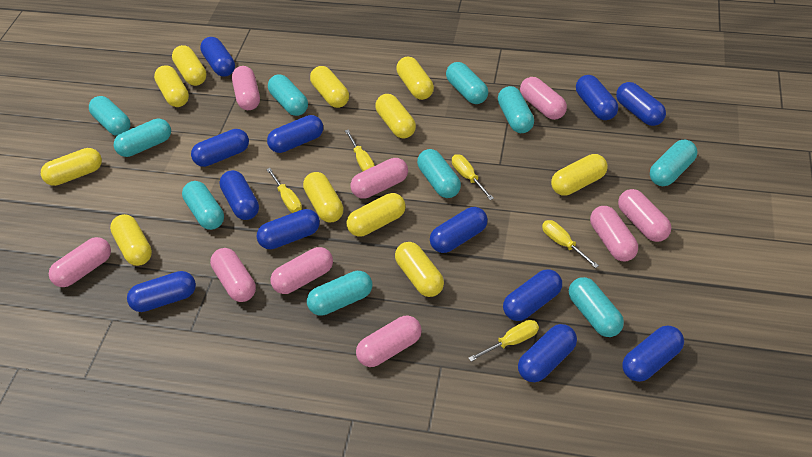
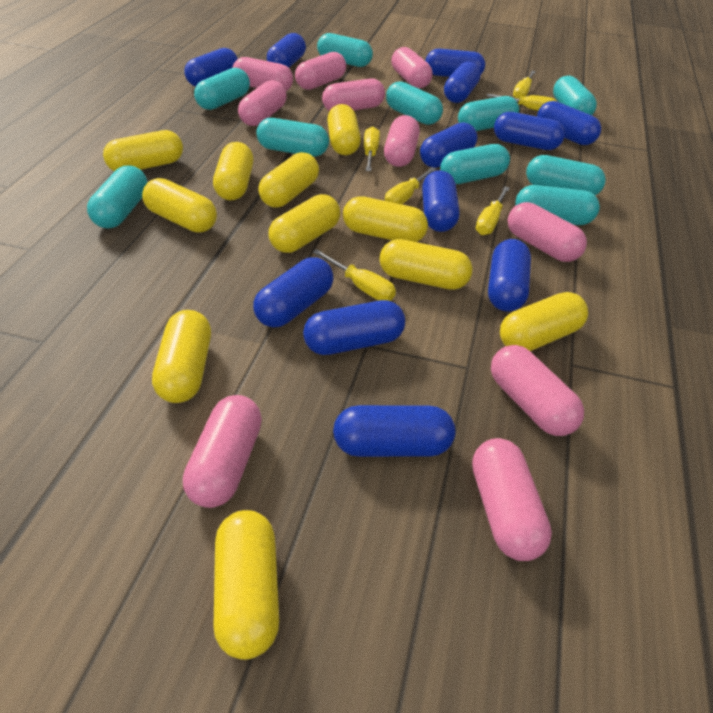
pink capsule: [49,237,111,287] [210,248,256,302] [232,66,260,110] [270,247,333,294] [351,158,408,199] [356,316,422,367] [520,77,567,120] [590,206,638,261] [618,189,671,242] = 9 -> [183,395,262,508] [233,57,293,91] [238,80,287,126] [295,52,346,90] [322,78,385,111] [384,115,420,167] [391,47,432,88] [472,438,552,561] [491,345,584,436] [508,202,587,262] = 10
yellow screwdriver: [266,168,302,213] [345,129,375,171] [452,154,494,200] [469,320,539,362] [542,220,599,268] = 5 -> [313,249,396,301] [364,127,380,171] [385,167,436,204] [476,186,510,235] [487,94,556,111] [513,71,536,99] = 6

